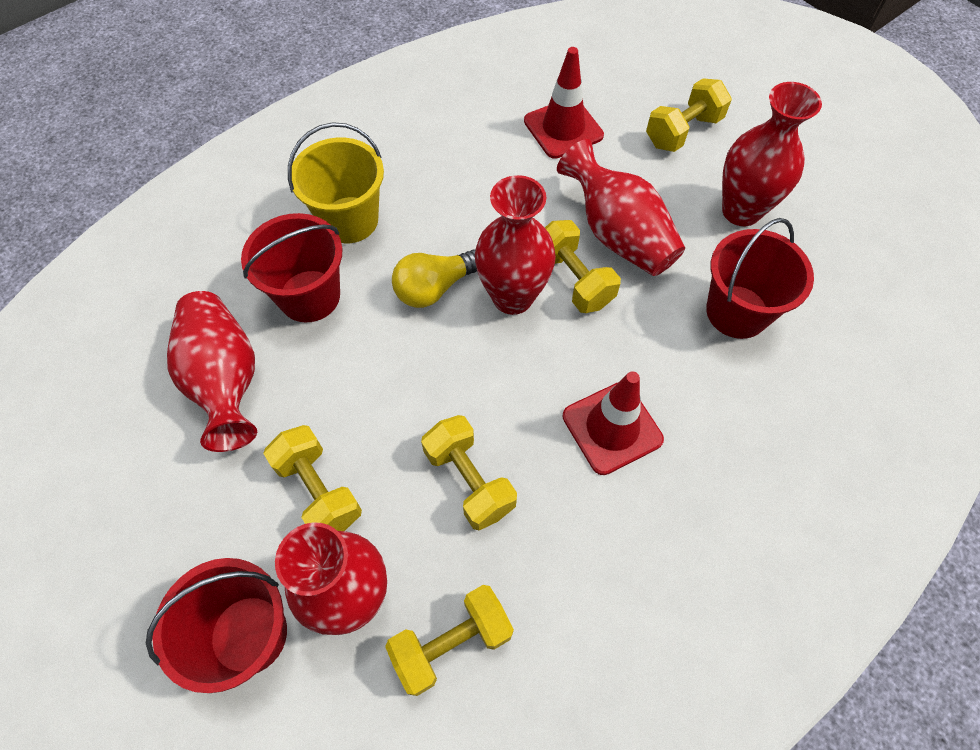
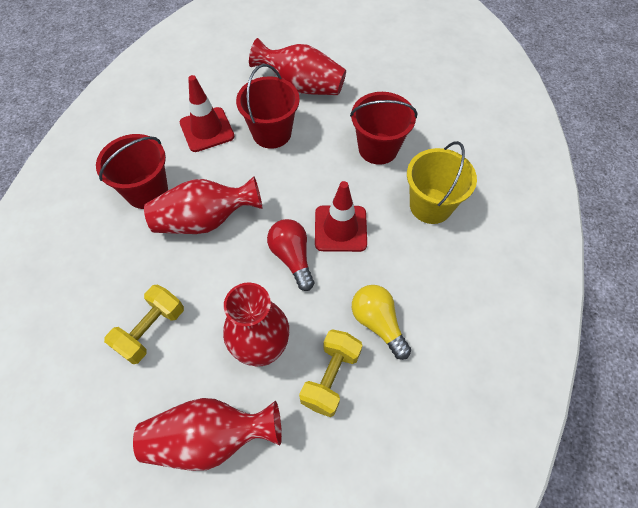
red light bulb: none = 0 -> [267,219,314,291] = 1
red vase: [167,291,257,452] [275,522,387,635] [475,175,556,315] [557,139,685,276] [722,82,822,226] = 5 -> [133,398,282,471] [144,176,262,234] [223,283,289,366] [249,38,346,95] = 4
yellow dumbbell: [263,425,362,531] [385,585,514,696] [421,415,517,530] [545,220,621,313] [646,78,732,152] = 5 -> [104,285,184,364] [299,329,363,417] = 2

